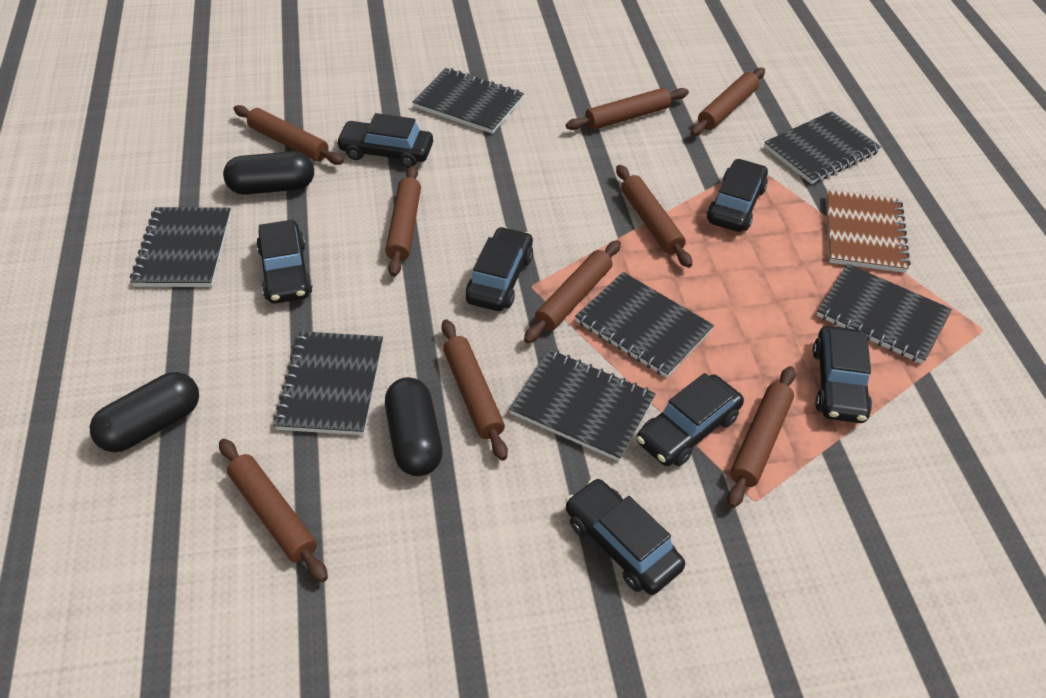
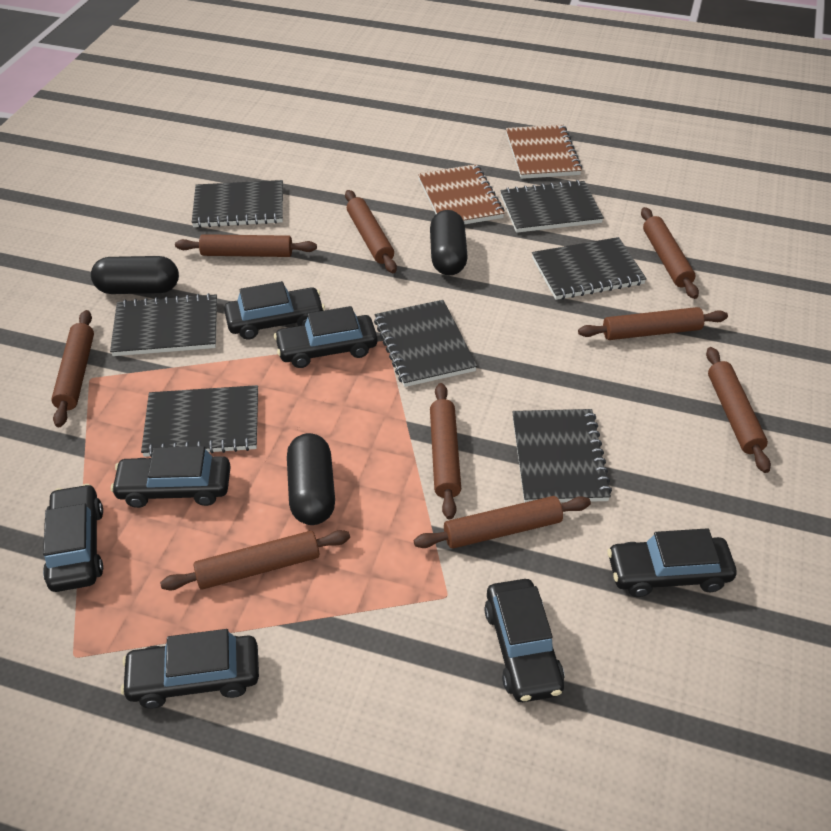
brown notebook: [826,189,910,273] = 1 -> [418,164,505,224] [506,124,582,179] = 2

